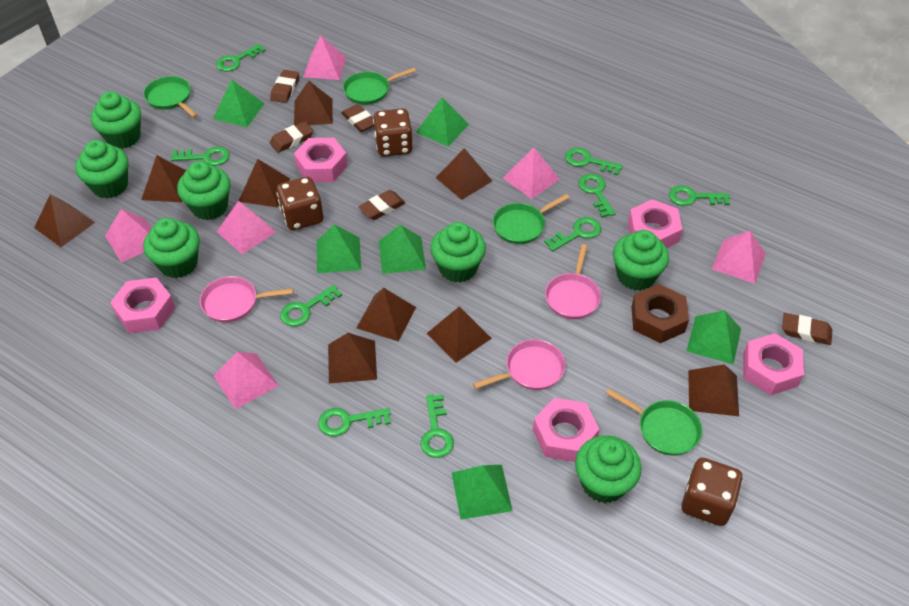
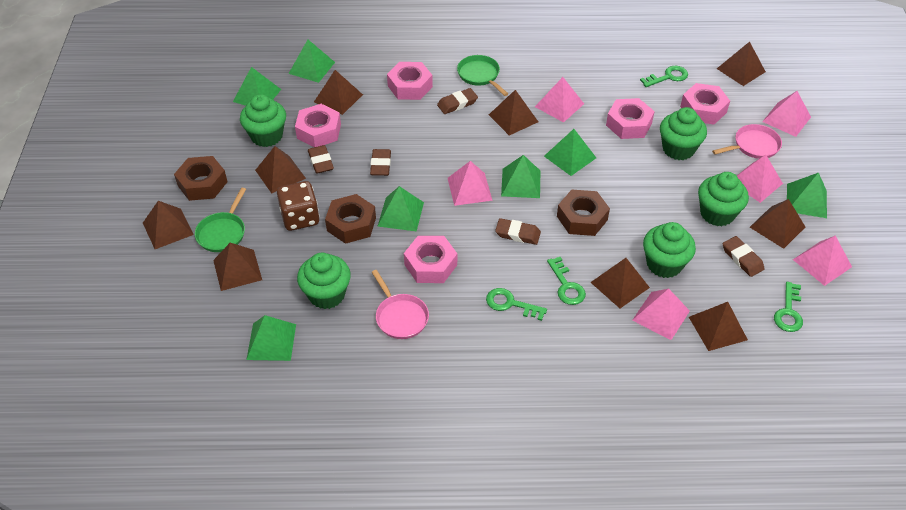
brown dice: [277,177,323,230] [373,108,413,157] [681,458,743,526] = 3 -> [277,181,320,231] = 1
brown nut: [631,284,689,343] = 1 -> [174,156,228,201] [325,194,376,244] [557,190,610,236] = 3
green cupcake: [75,140,128,198] [91,91,141,149] [143,218,200,278] [177,161,231,220] [430,222,486,282] [575,435,641,503] [613,230,669,291] = 7 -> [240,94,286,147] [297,253,351,309] [643,222,696,278] [660,107,707,160] [698,172,749,226] = 5
green key: [171,147,230,166] [216,44,266,72] [280,285,342,327] [318,408,391,437] [420,394,454,458] [544,217,602,251] [565,148,623,175] [578,174,615,218] [669,186,730,206] = 9 -> [486,288,547,321] [547,257,586,305] [640,66,688,87] [774,282,803,332] = 4
green pan: [143,76,198,118] [343,68,416,105] [493,194,570,244] [606,389,702,456] = 4 -> [195,188,246,252] [457,55,508,96] = 2
green pyramid: [213,80,265,127] [317,224,361,273] [379,225,426,274] [416,97,469,147] [452,465,513,520] [687,310,741,364] = 6 -> [233,67,281,106] [246,315,296,361] [289,40,335,83] [378,186,424,232] [501,155,540,198] [544,129,596,176] [787,173,827,218] = 7
pink pan: [200,276,293,322] [473,339,566,390] [545,244,601,319] = 3 -> [372,270,429,339] [712,124,782,159] = 2

